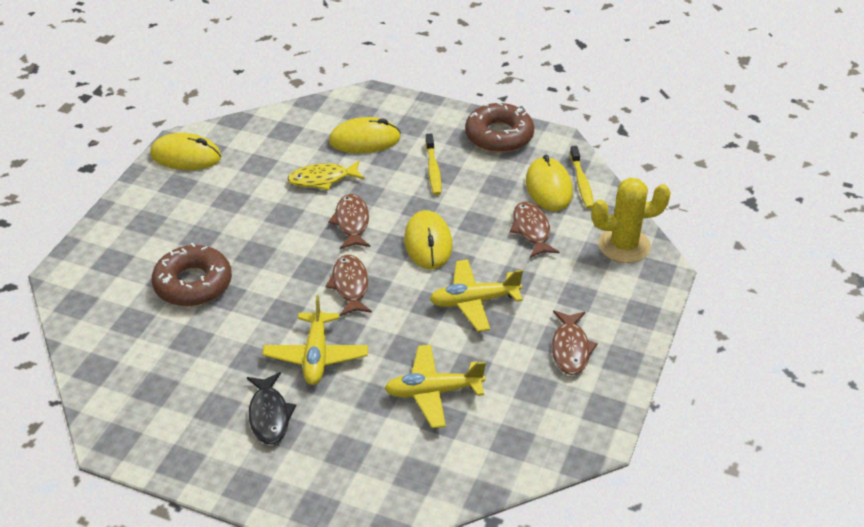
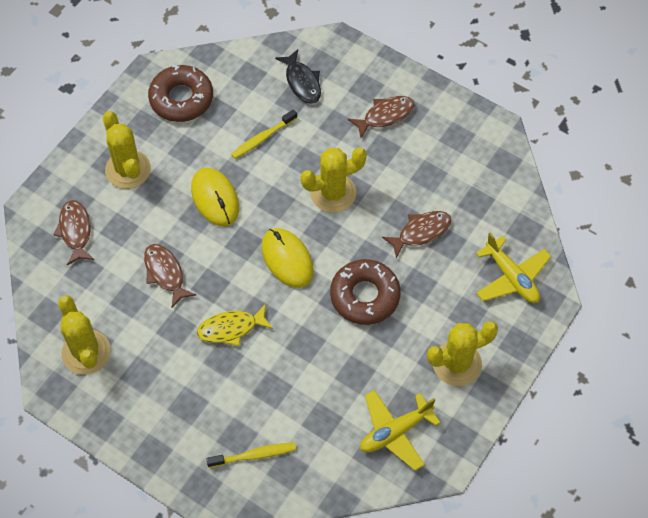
yellow cactus: [591,178,671,263] = 1 -> [58,295,111,375] [103,111,151,189] [301,147,367,213] [427,321,498,386] = 4
yellow mouse: [150,133,222,170] [329,117,401,153] [404,210,453,269] [526,155,573,211] = 4 -> [191,168,239,226] [261,228,314,288] = 2
yellow plane: [263,295,368,385] [384,345,486,428] [430,259,523,332] = 3 -> [360,390,441,471] [476,233,551,303] = 2

